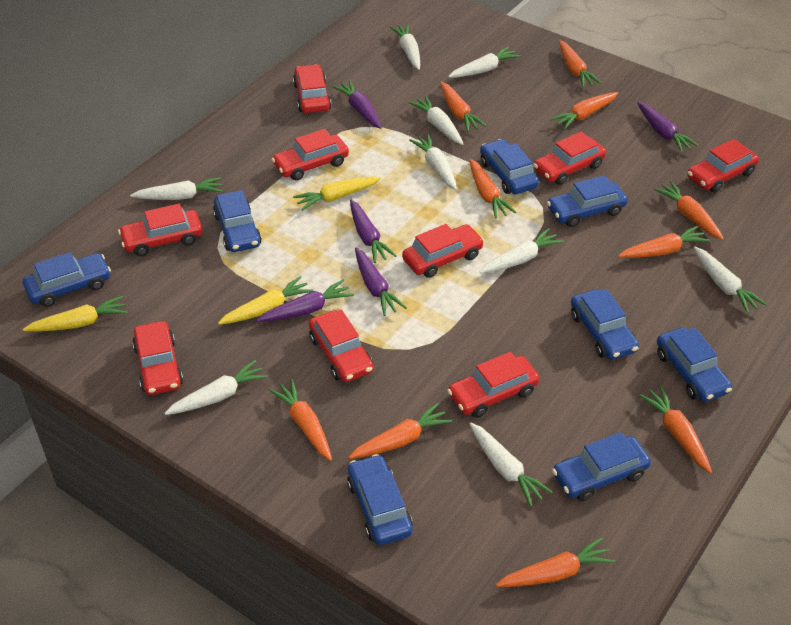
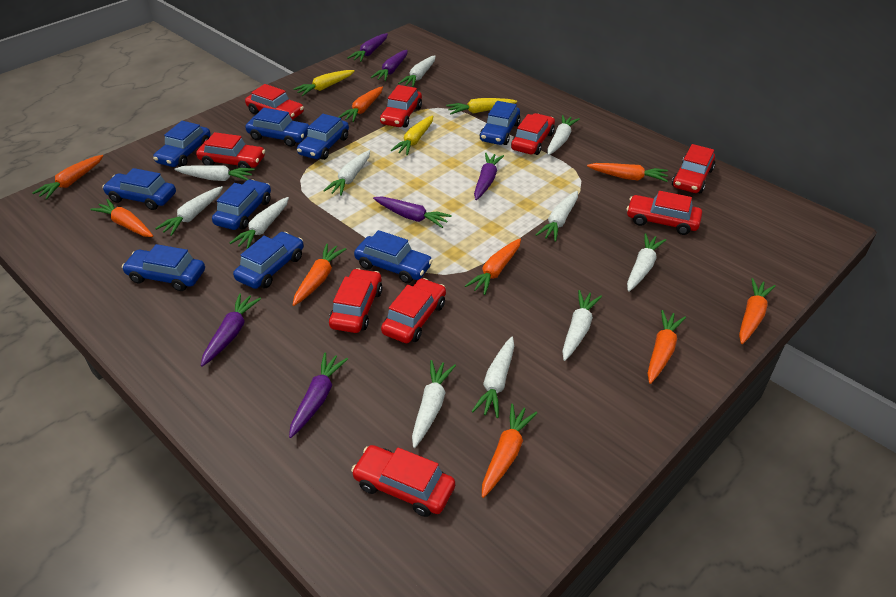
blue car: [23,252,111,307] [213,190,262,252] [347,454,413,545] [480,139,539,194] [547,175,627,227] [552,432,651,501] [571,289,639,360] [657,327,732,402] = 8 -> [102,168,176,210] [122,244,205,291] [153,121,211,167] [212,179,271,230] [233,232,304,289] [245,108,309,147] [297,114,349,160] [354,230,433,283] [480,101,520,145] = 9
orange carrot: [269,379,332,461] [348,403,452,459] [440,82,486,132] [470,159,516,219] [496,537,615,587] [550,92,618,130] [559,40,601,88] [618,226,710,258] [639,386,712,474] [654,181,724,240] = 10 -> [33,155,103,200] [90,199,153,237] [293,244,346,306] [338,87,383,122] [465,238,521,295] [482,404,537,498] [587,163,668,182] [647,310,686,384] [739,278,776,344] = 9
purple carrot: [256,280,354,322] [332,80,381,129] [350,200,396,263] [355,248,407,316] [637,102,699,153] = 5 -> [201,293,261,367] [289,353,348,438] [347,33,388,62] [371,50,408,81] [373,196,452,228] [474,153,504,200] = 6
white carrot: [130,177,223,200] [165,360,268,415] [390,24,420,70] [408,96,463,145] [409,134,457,190] [448,46,520,78] [470,423,553,507] [479,228,564,273] [694,247,767,314] = 9 -> [155,186,223,236] [174,165,255,181] [230,197,289,249] [323,150,370,196] [398,55,436,87] [412,360,456,448] [472,337,514,418] [536,191,578,242] [547,115,580,155] [562,290,602,361] [627,233,666,292] = 11

